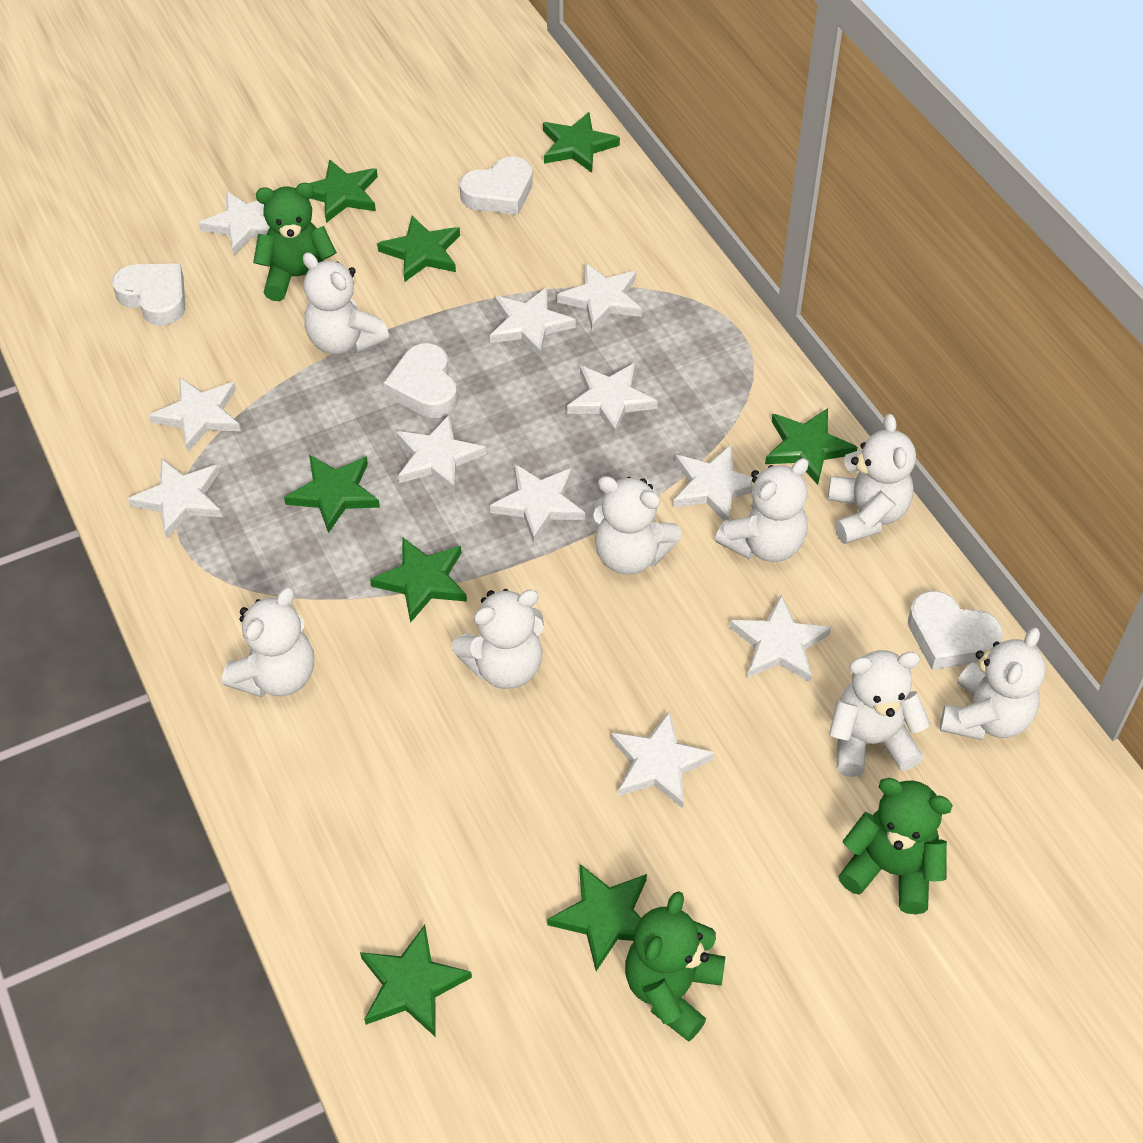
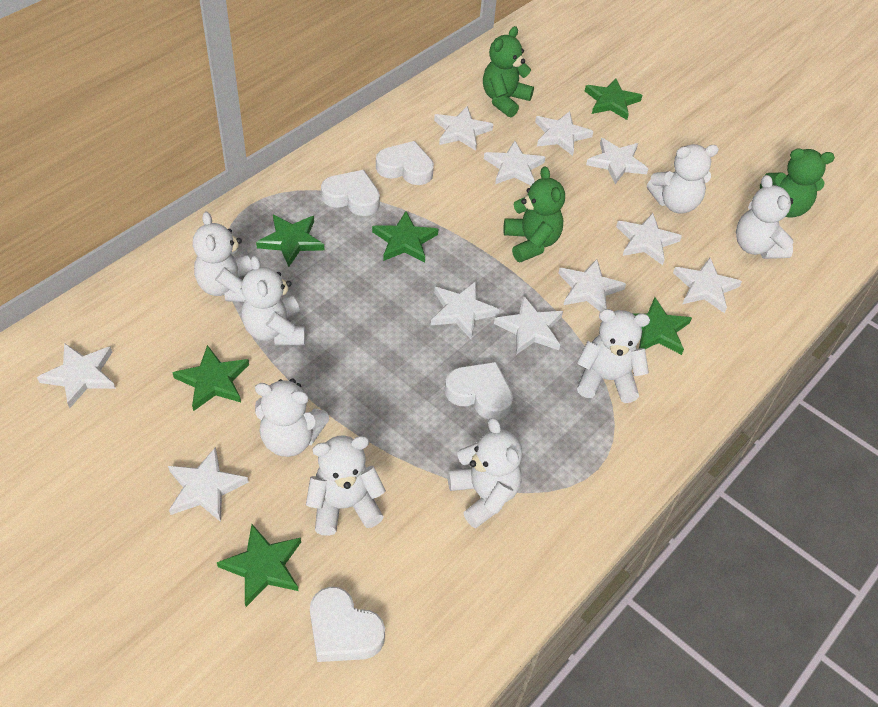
green star: [284,455,380,533] [309,159,378,223] [360,925,472,1037] [370,537,467,623] [377,216,460,282] [543,112,620,173] [547,863,647,971] [765,408,857,485] = 8 -> [172,345,249,411] [217,524,301,607] [256,215,324,267] [372,211,438,263] [585,78,642,120] [632,297,692,355] = 6

